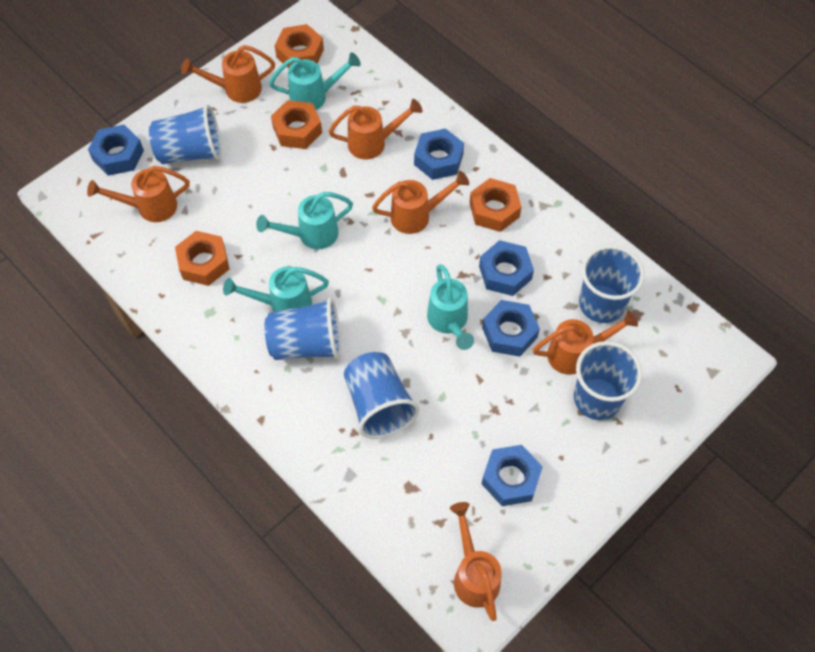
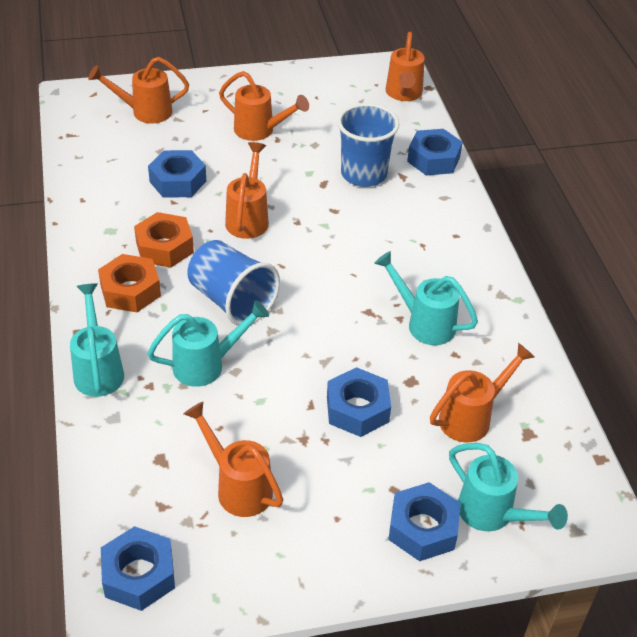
blue cup: [149,104,222,164] [264,298,341,360] [344,352,420,439] [574,341,642,420] [579,245,645,323] = 5 -> [187,240,280,326] [337,103,399,187] = 2
orange nut: [175,231,230,286] [271,100,322,149] [274,24,324,68] [469,178,522,232] = 4 -> [98,254,161,312] [134,212,194,268] = 2

